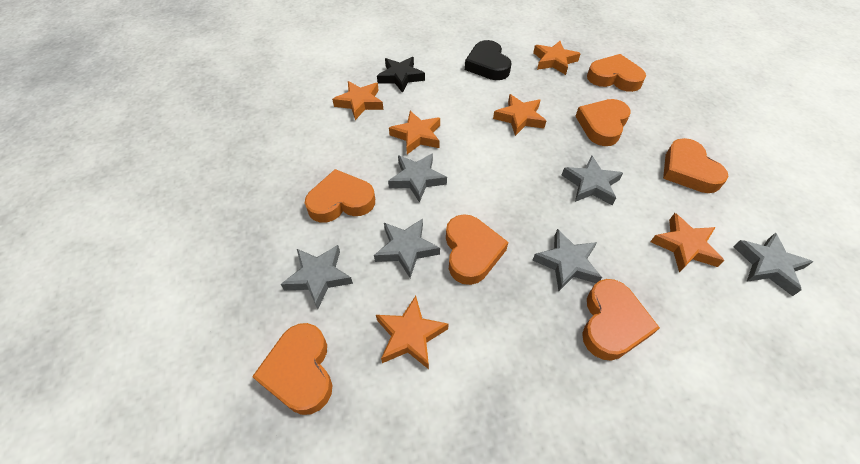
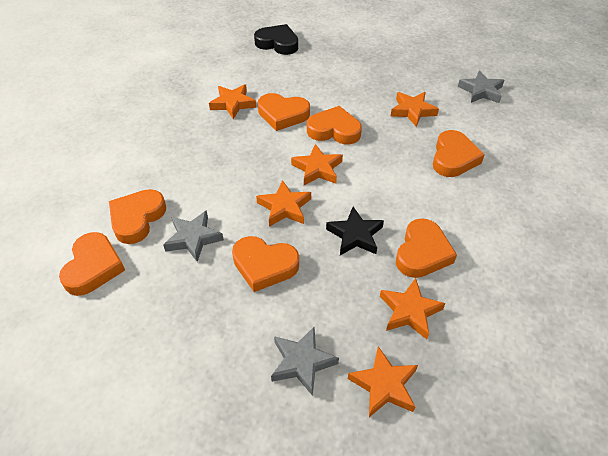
grey star: [281,245,353,309] [374,218,440,278] [388,153,447,203] [532,229,602,291] [562,156,623,205] [734,233,813,296] = 6 -> [163,210,224,262] [271,327,339,396] [458,70,504,103] = 3

